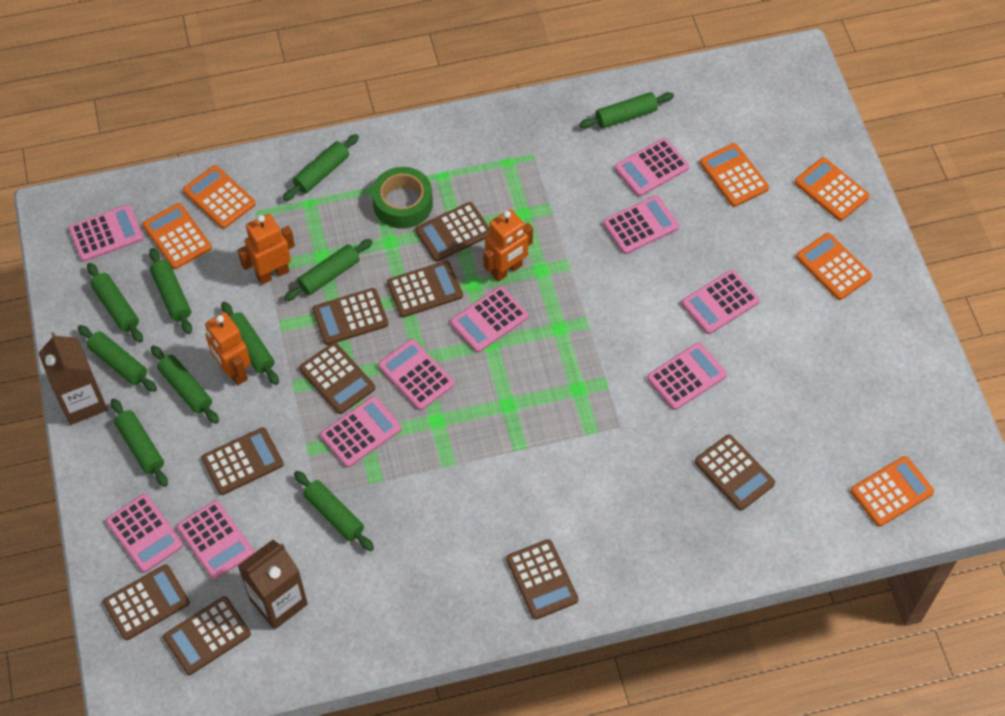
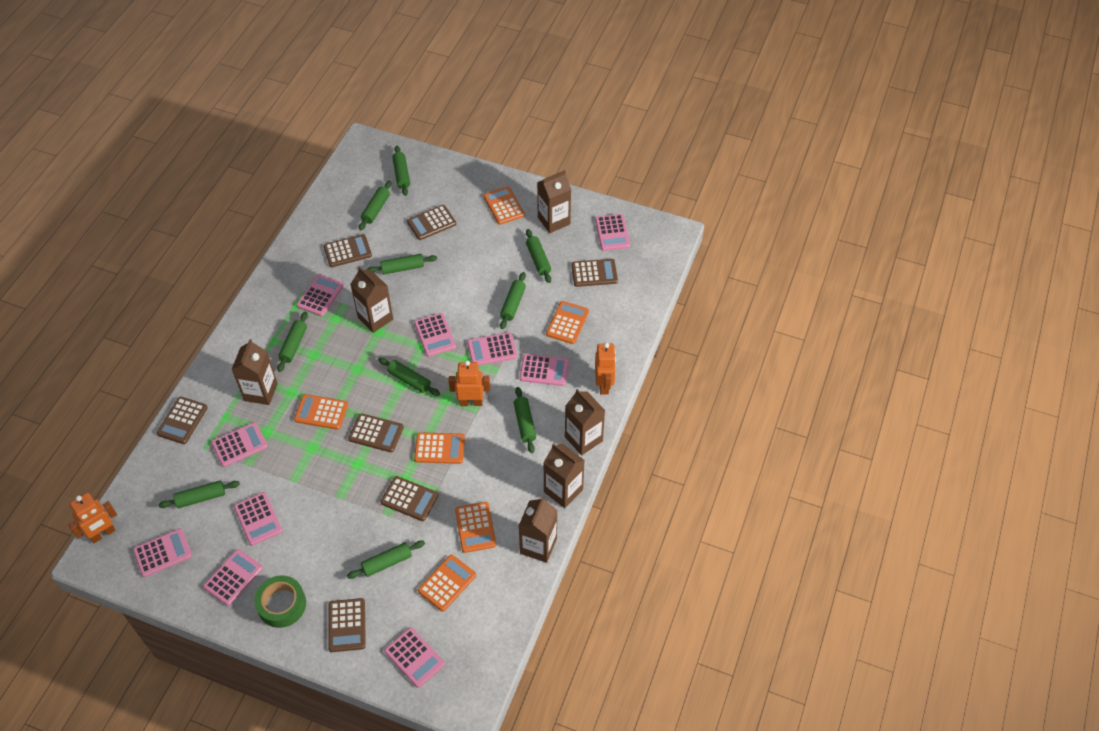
brown calculator: [103,564,190,640] [163,596,251,675] [202,427,284,495] [299,342,375,414] [312,288,388,345] [387,261,463,318] [415,202,490,262] [506,539,579,620] [695,434,775,510] = 9 -> [157,397,208,444] [323,234,372,267] [328,598,366,652] [348,413,404,452] [381,476,438,521] [407,205,456,240] [571,259,618,287] = 7
brown carton: [38,332,107,425] [238,540,308,630] = 2 -> [231,339,278,405] [350,267,393,333] [519,496,557,563] [537,170,571,233] [543,443,585,508] [565,389,605,455] = 6

